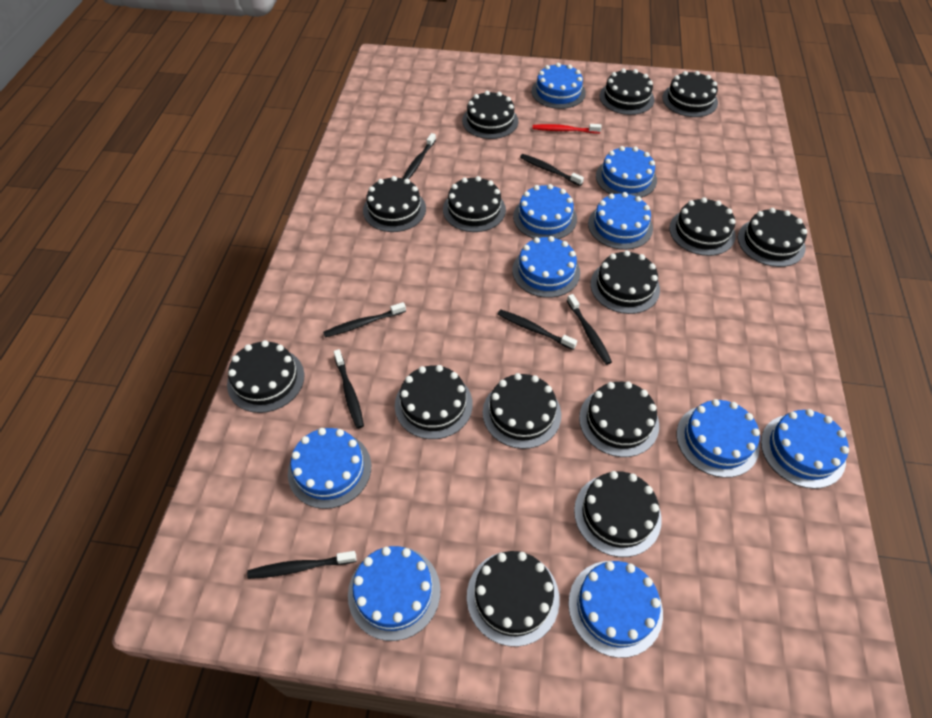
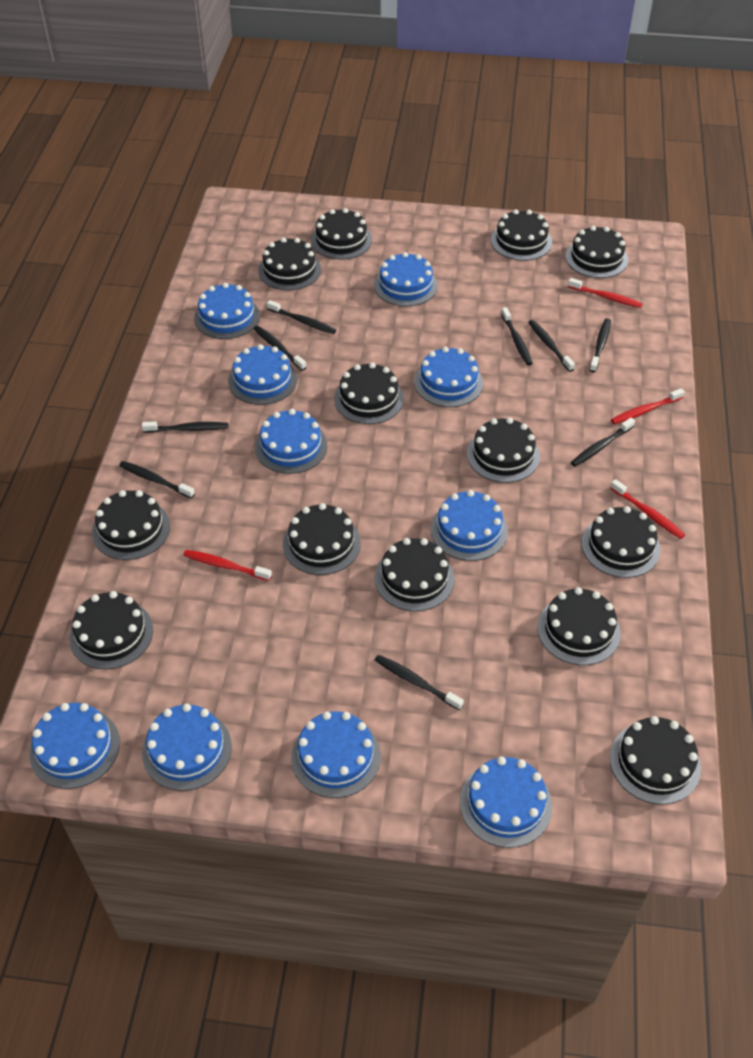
black cake: [227,340,305,413] [363,176,426,232] [395,365,473,439] [443,176,506,232] [462,91,518,139] [467,551,560,647] [483,373,561,449] [574,471,662,557] [579,381,659,457] [590,250,660,314] [600,68,655,115] [662,71,718,117] [669,197,736,256] [738,208,807,267] = 14 -> [69,591,153,669] [92,490,170,560] [258,237,321,290] [283,503,361,575] [311,208,372,260] [334,362,404,424] [375,538,454,611] [467,418,540,483] [491,209,552,261] [537,587,621,665] [566,226,628,278] [582,506,660,578] [610,716,701,804] = 13
black toothbrush: [247,551,357,579] [323,302,406,338] [334,349,364,429] [402,133,436,179] [498,309,577,350] [520,154,584,186] [567,294,612,365] = 7 -> [119,461,195,498] [142,421,228,433] [254,326,307,371] [267,300,336,334] [375,655,464,710] [501,307,533,366] [528,320,575,372] [571,418,635,467] [589,318,611,372] = 9
red toothbrush: [533,124,601,133] = 1 -> [183,550,272,581] [568,278,643,308] [610,479,685,539] [611,388,685,424] = 4

